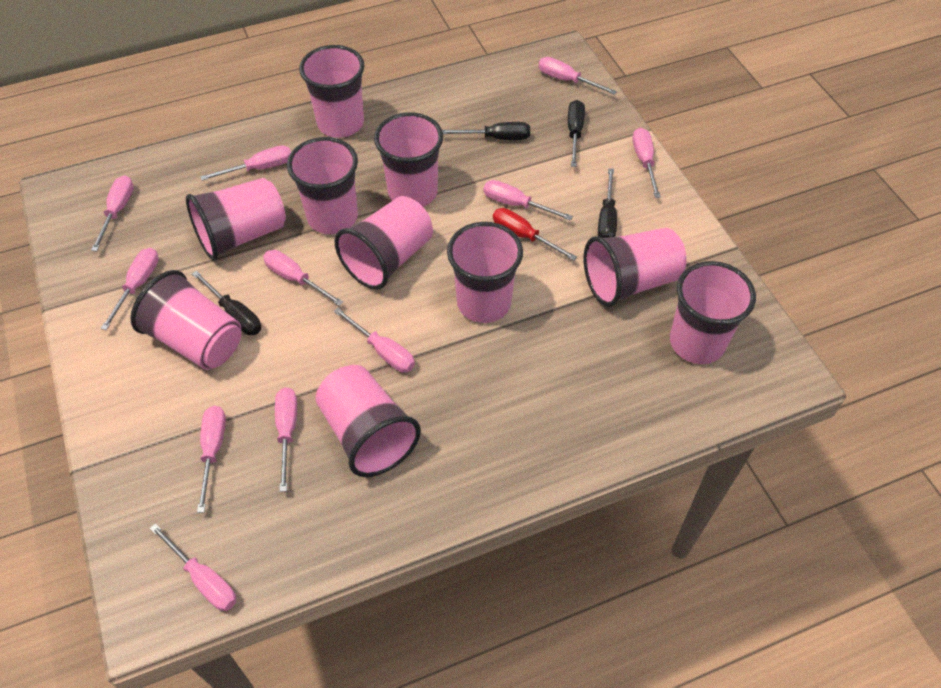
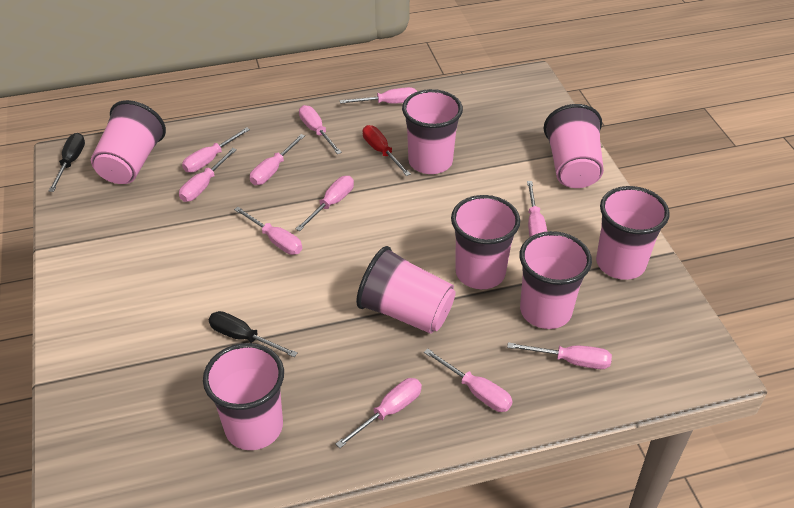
black screwdriver: [192,270,261,335] [442,122,530,140] [568,100,585,167] [598,168,617,238] = 4 -> [49,133,85,192] [208,311,298,357] = 2
pink cup: [130,270,241,370] [186,178,286,261] [287,137,358,234] [299,45,364,138] [316,365,421,477] [334,196,433,290] [374,112,443,207] [447,222,523,323] [584,228,687,307] [670,261,756,364] = 10 -> [91,100,166,184] [203,343,284,450] [356,246,456,334] [402,89,463,174] [451,195,520,289] [520,231,592,329] [544,104,604,188] [596,186,670,280] = 8

